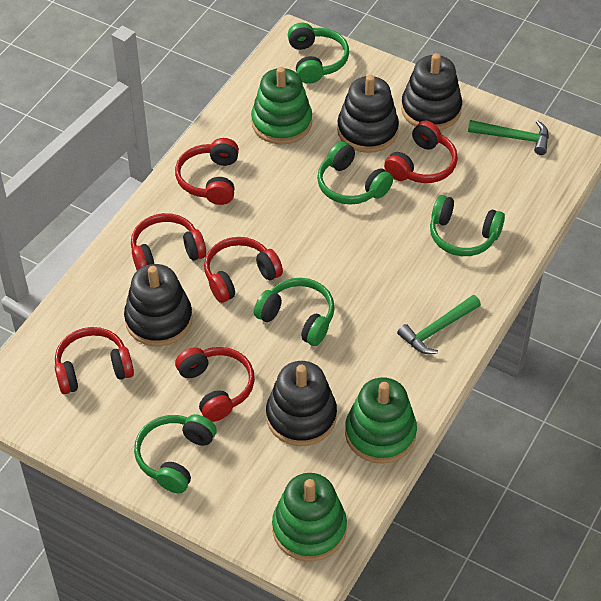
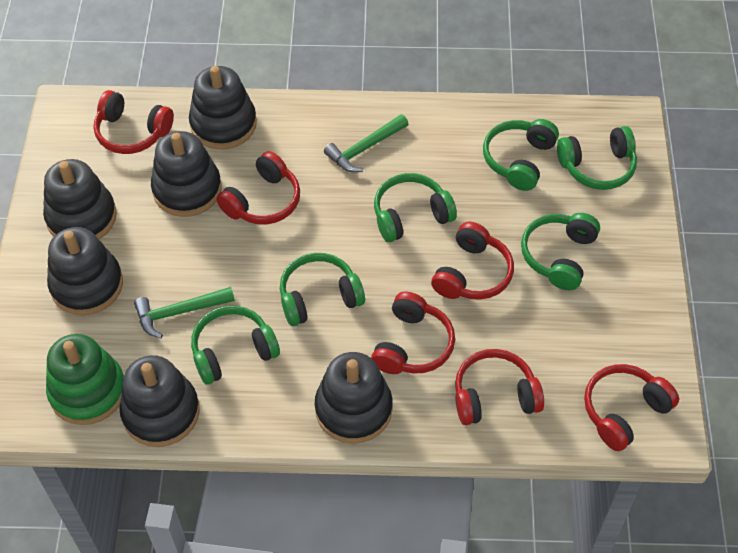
black stacking toy: [124,264,193,347] [266,361,337,446] [337,75,399,153] [401,53,462,130] = 4 -> [43,159,117,240] [47,227,123,315] [119,355,200,447] [151,131,222,217] [189,66,257,149] [315,352,393,444] = 6
green headphones: [134,414,217,493] [254,278,335,346] [288,23,349,84] [317,141,393,205] [430,195,505,256] = 5 -> [191,306,280,385] [280,253,365,326] [374,173,457,242] [483,119,559,191] [521,213,600,290] [557,126,637,190] = 6
green stacking toy: [251,67,312,144] [272,473,347,561] [345,377,417,464] = 3 -> [46,334,124,425] = 1

